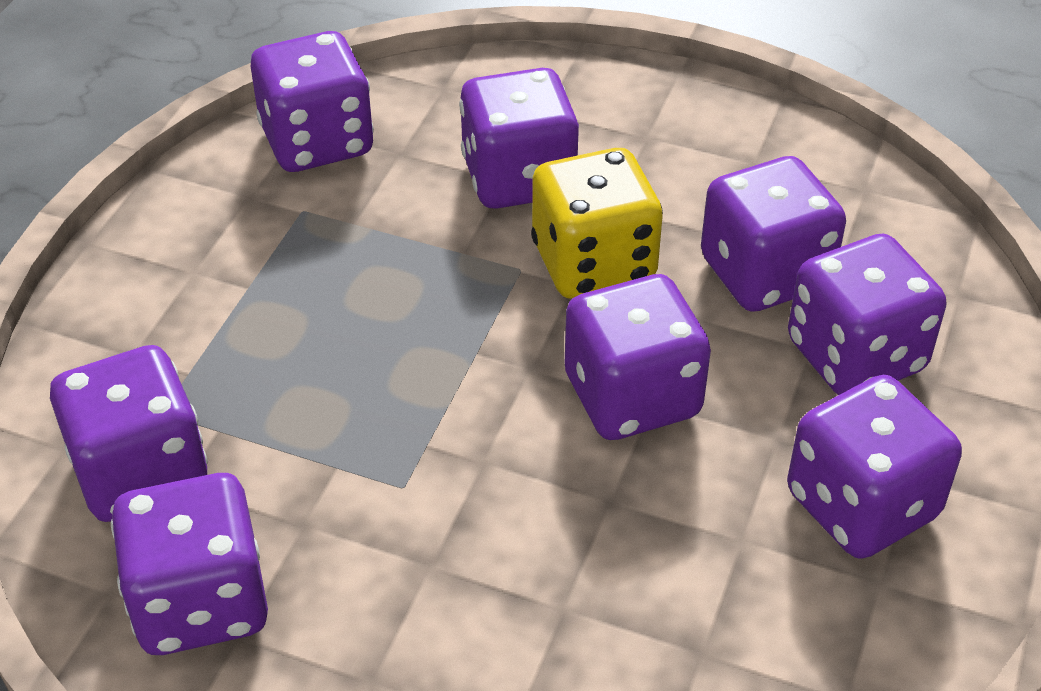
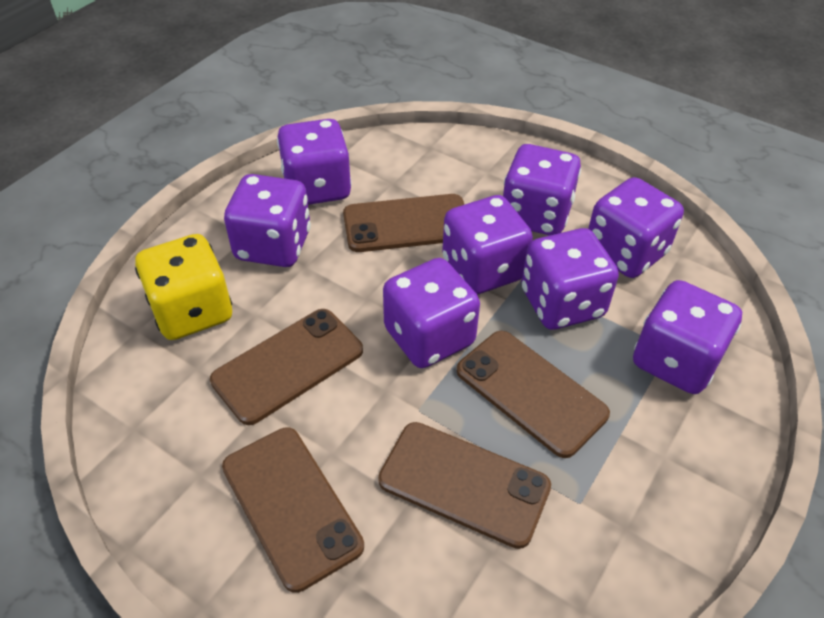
brown phone: none = 0 -> [210,309,363,425] [222,427,364,593] [343,194,464,252] [378,422,551,549] [457,331,610,458] = 5

